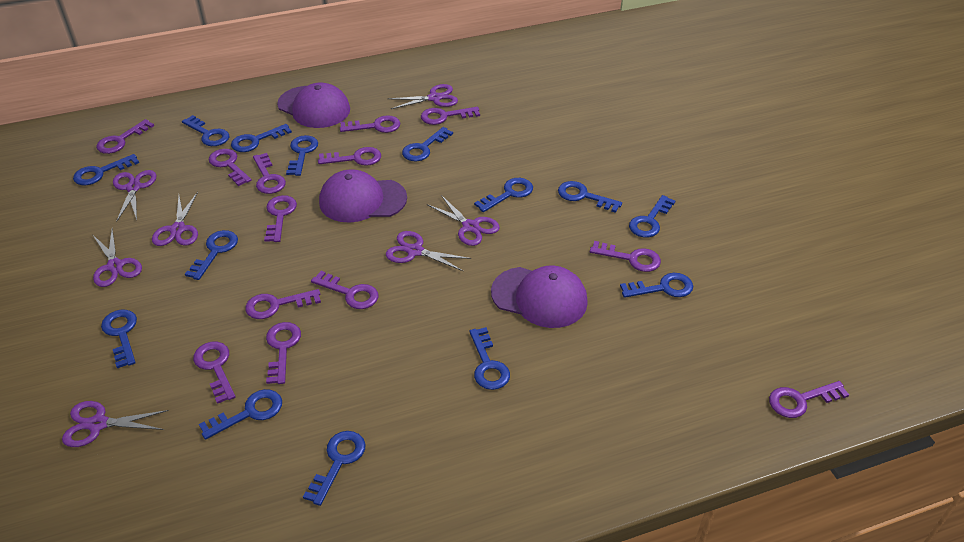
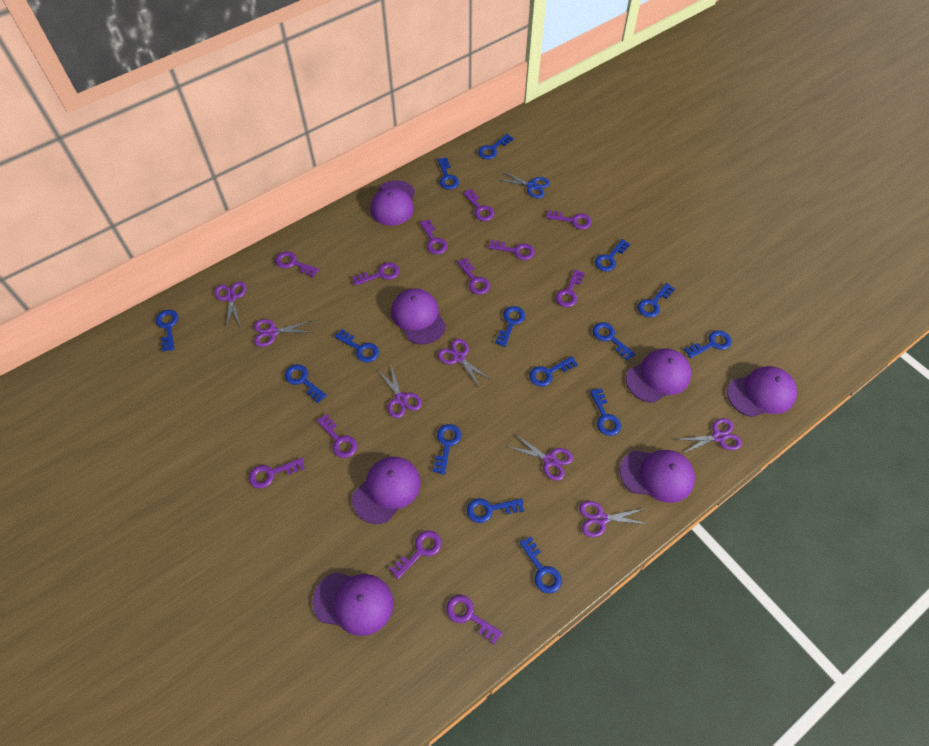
blue key: [73,154,139,185] [101,310,137,368] [182,115,229,146] [185,230,238,280] [199,389,282,440] [231,124,292,152] [286,135,318,176] [303,431,366,506] [402,127,453,161] [469,327,510,390] [474,178,533,212] [558,181,622,213] [620,273,693,298] [629,195,675,238] = 14 -> [156,310,178,352] [285,365,327,403] [334,329,379,363] [433,424,461,475] [438,158,459,190] [467,498,524,523] [478,134,514,159] [495,306,525,347] [519,537,562,593] [529,356,578,387] [590,388,621,436] [592,322,635,360] [595,239,631,272] [638,283,675,317] [684,330,732,358] = 15
blue scissors: none = 0 -> [497,171,550,198] = 1
purple cap: [277,83,350,128] [319,169,407,223] [491,266,588,328] = 3 -> [312,572,394,636] [352,457,421,524] [370,180,415,226] [391,288,446,344] [620,450,695,503] [626,348,691,403] [727,366,797,417] = 7
purple key: [96,119,154,154] [193,342,236,404] [208,149,252,186] [245,289,321,319] [253,153,286,194] [264,195,297,242] [266,322,301,384] [311,271,378,309] [318,147,381,166] [340,115,400,133] [421,107,480,125] [590,241,661,272] [769,381,849,418] = 13 -> [249,458,305,489] [275,251,319,277] [317,414,357,458] [352,262,400,286] [390,531,442,579] [420,219,448,254] [446,595,503,644] [457,258,490,295] [463,189,495,221] [488,240,535,260] [546,210,592,229] [556,269,585,307] = 12

